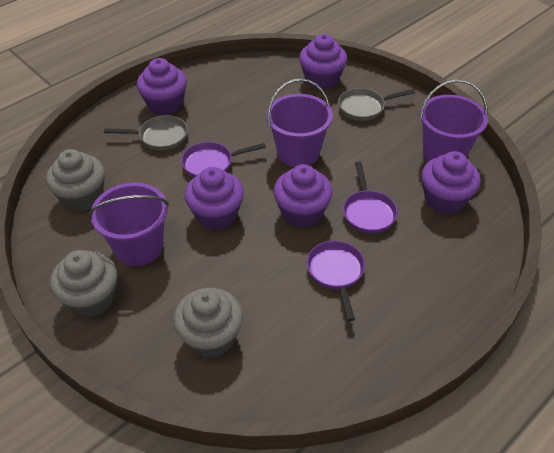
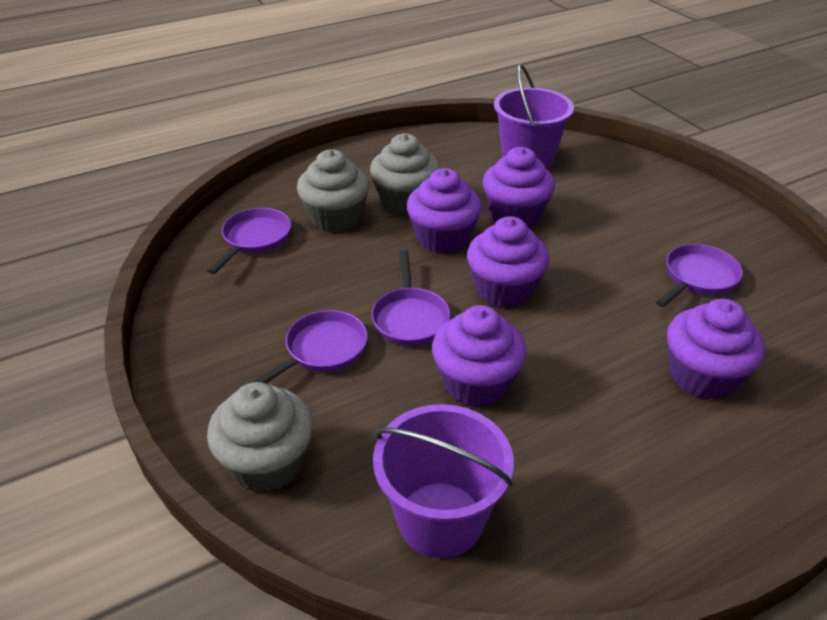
grey pan: [104,115,188,151] [338,88,415,121] = 2 -> none = 0
purple bucket: [89,182,169,266] [266,78,333,167] [419,79,488,162] = 3 -> [373,404,514,558] [494,64,574,169] = 2
purple pan: [181,142,266,177] [306,241,365,321] [343,161,398,234] = 3 -> [207,208,291,274] [251,310,368,383] [371,250,450,346] [656,244,743,307] = 4

